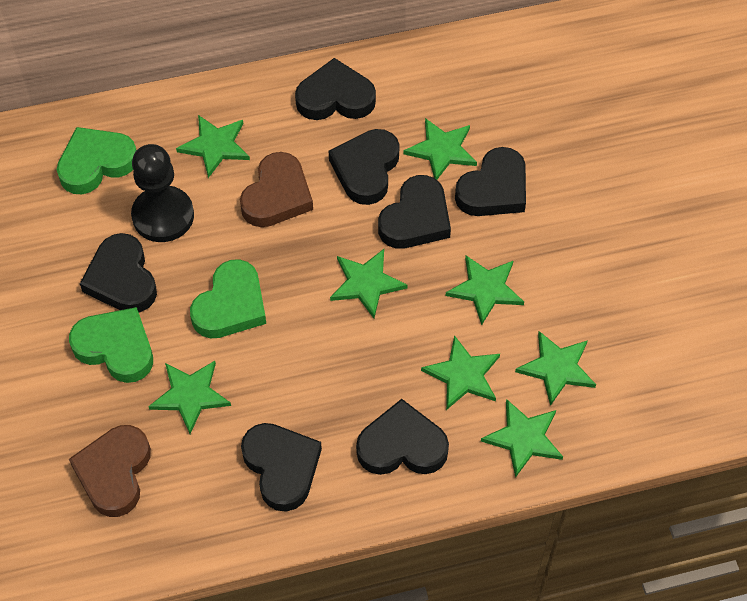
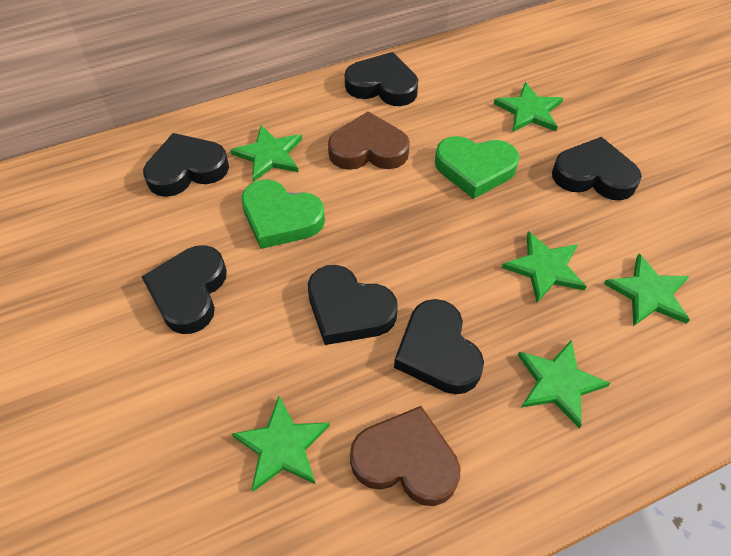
black heart: [80,233,157,312] [241,423,322,512] [295,58,376,120] [329,129,400,205] [356,399,449,475] [378,175,451,249] [455,147,526,216] = 7 -> [142,245,227,334] [143,133,229,197] [308,265,398,345] [345,52,418,106] [394,299,484,394] [552,137,642,200] = 6
black pawn: [131,144,194,242] = 1 -> none = 0
green heart: [57,127,137,194] [69,307,153,383] [190,259,266,339] = 3 -> [241,179,325,249] [435,136,519,199] = 2
green star: [148,361,231,434] [176,115,250,178] [330,249,408,318] [403,118,477,180] [421,335,500,410] [446,255,524,325] [481,399,563,478] [515,331,596,406] = 8 -> [230,125,302,182] [232,396,330,492] [494,82,563,132] [502,231,587,303] [518,340,610,428] [604,253,690,326] = 6

